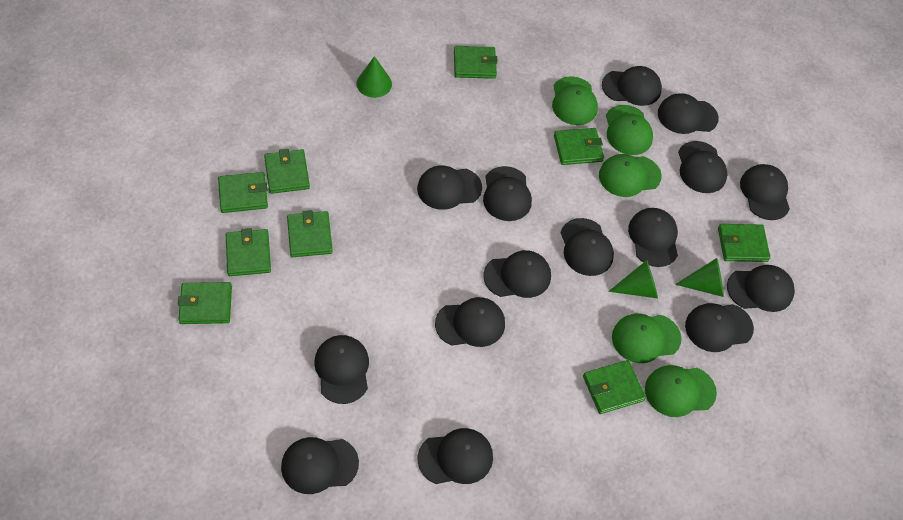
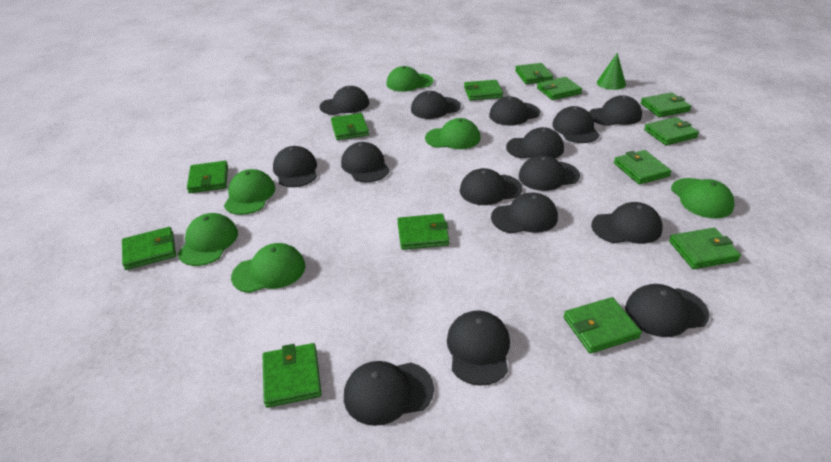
green cap: [552,76,598,125] [599,154,662,197] [606,105,653,155] [612,314,681,363] [645,365,717,417] = 5 -> [177,213,238,266] [224,169,276,215] [231,243,305,293] [387,66,433,92] [425,118,480,149] [671,178,734,218] = 6
green cone: [356,56,392,98] [609,260,658,298] [675,258,724,297] = 3 -> [597,53,626,90] = 1
green wallet: [178,282,232,324] [218,172,268,213] [226,228,271,276] [264,149,310,194] [287,210,333,257] [454,46,498,79] [554,128,604,165] [583,360,646,414] [718,224,770,262] = 9 -> [122,227,176,270] [187,161,228,193] [263,343,322,408] [331,113,369,140] [397,214,449,250] [464,80,503,101] [515,63,553,84] [537,77,582,100] [564,297,642,354] [614,150,672,184] [641,92,691,117] [644,117,699,145] [669,228,741,269] = 13

